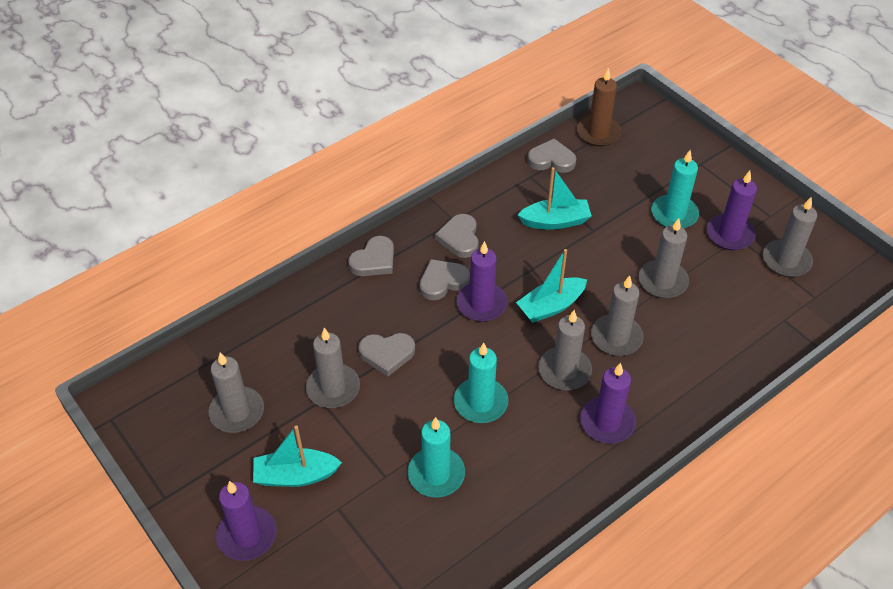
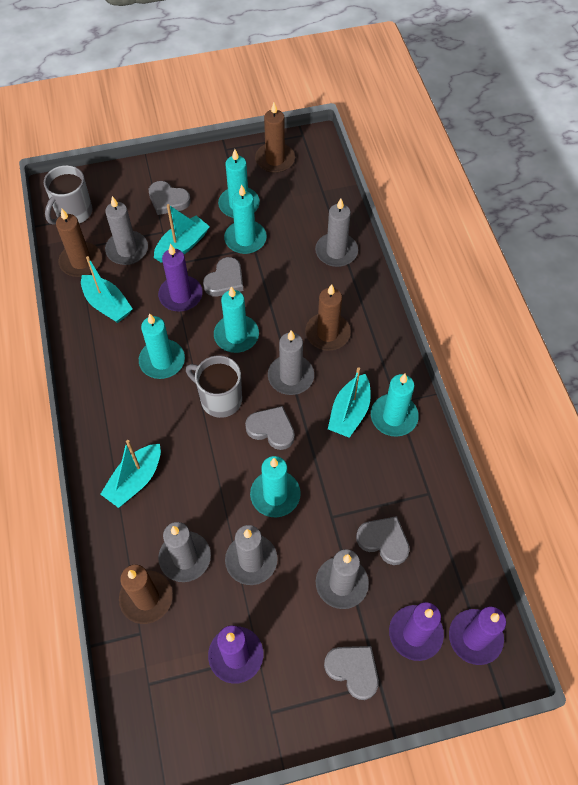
brown candle: [577,68,621,146] = 1 -> [56,208,102,277] [119,565,173,624] [255,102,295,173] [305,284,351,351] = 4
grey mug: none = 0 -> [44,165,93,225] [186,355,242,418] = 2
turquoise boat: [253,425,342,487] [516,249,587,323] [518,167,592,230] = 3 -> [81,256,133,323] [100,440,161,508] [154,204,210,262] [328,367,371,438] = 4
turquoise candle: [408,417,465,497] [454,343,509,423] [651,150,699,229] = 3 -> [139,313,185,379] [214,286,259,353] [218,149,260,218] [224,185,267,254] [250,456,301,517] [371,374,419,437] = 6

